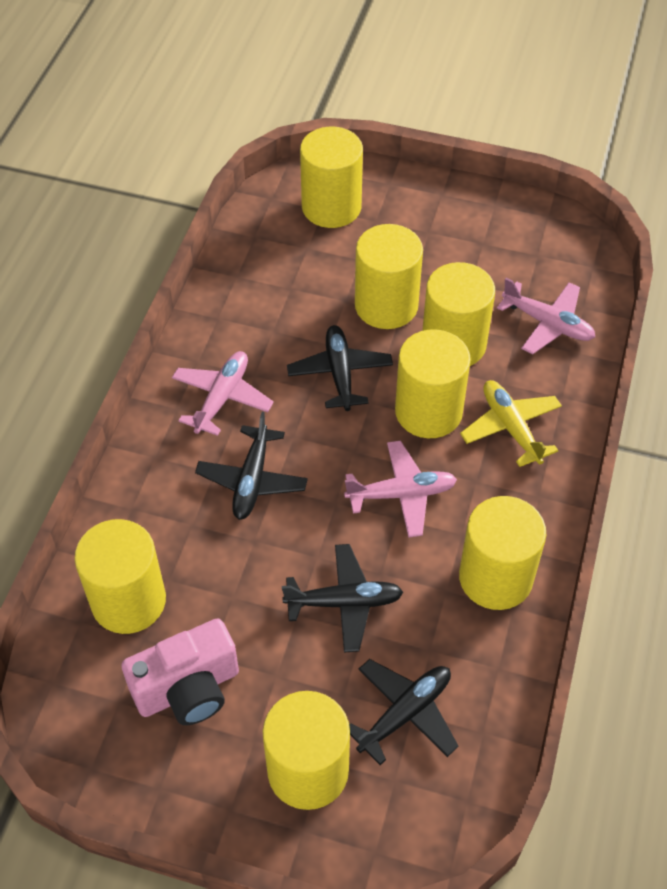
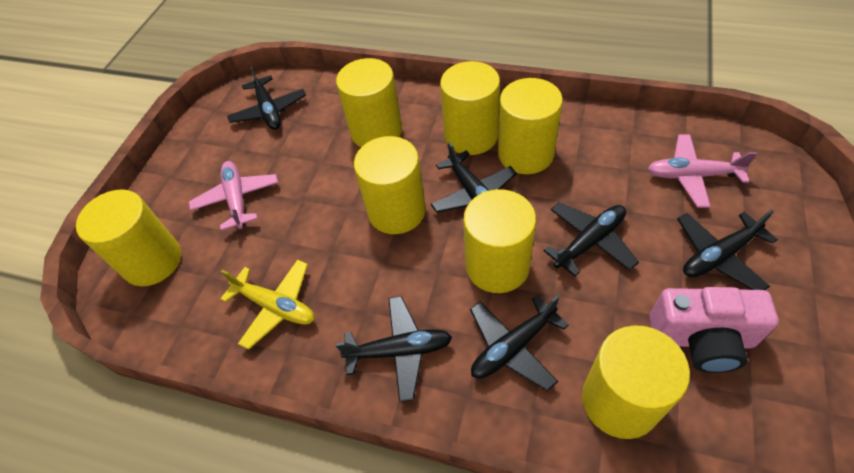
black plane: [195,412,308,520] [282,544,403,652] [287,325,393,411] [349,659,459,765] = 4 -> [227,66,306,130] [336,296,452,402] [431,142,517,213] [470,295,569,391] [543,203,639,276] [677,210,778,290] = 6
pink plane: [172,351,274,436] [344,441,457,538] [497,278,595,354] = 3 -> [189,161,278,231] [647,134,757,208] = 2

